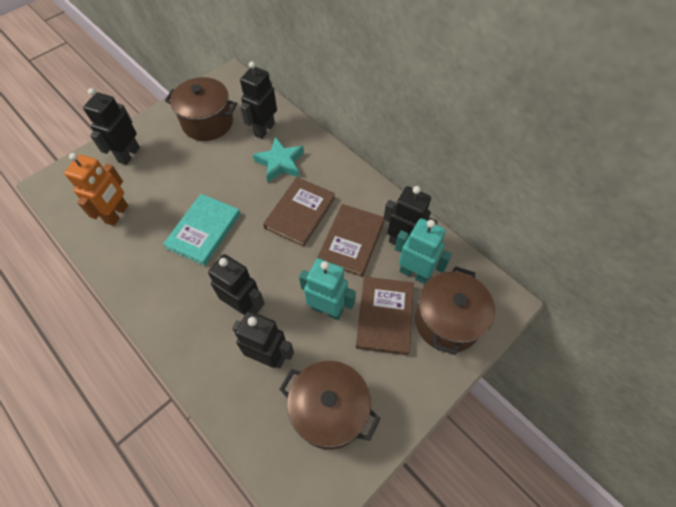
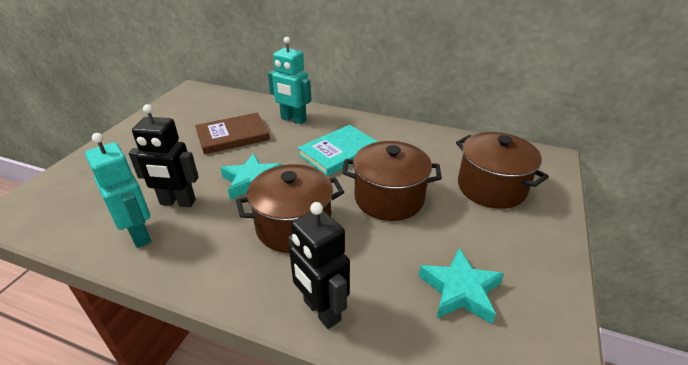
black robot: [83,88,140,165] [208,254,265,315] [232,311,294,369] [240,61,277,139] [383,186,438,245] = 5 -> [129,104,199,207] [288,202,350,329] = 2
brown book: [263,177,335,247] [317,204,385,277] [356,277,414,355] = 3 -> [195,113,270,154] = 1
orange robot: [64,153,128,226] = 1 -> none = 0
turquoise star: [253,137,304,182] = 1 -> [221,153,283,200] [419,248,504,324] = 2

